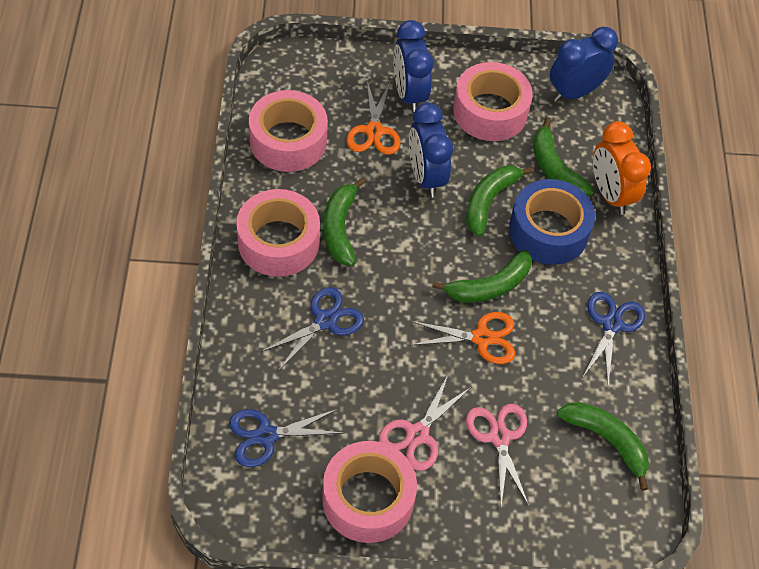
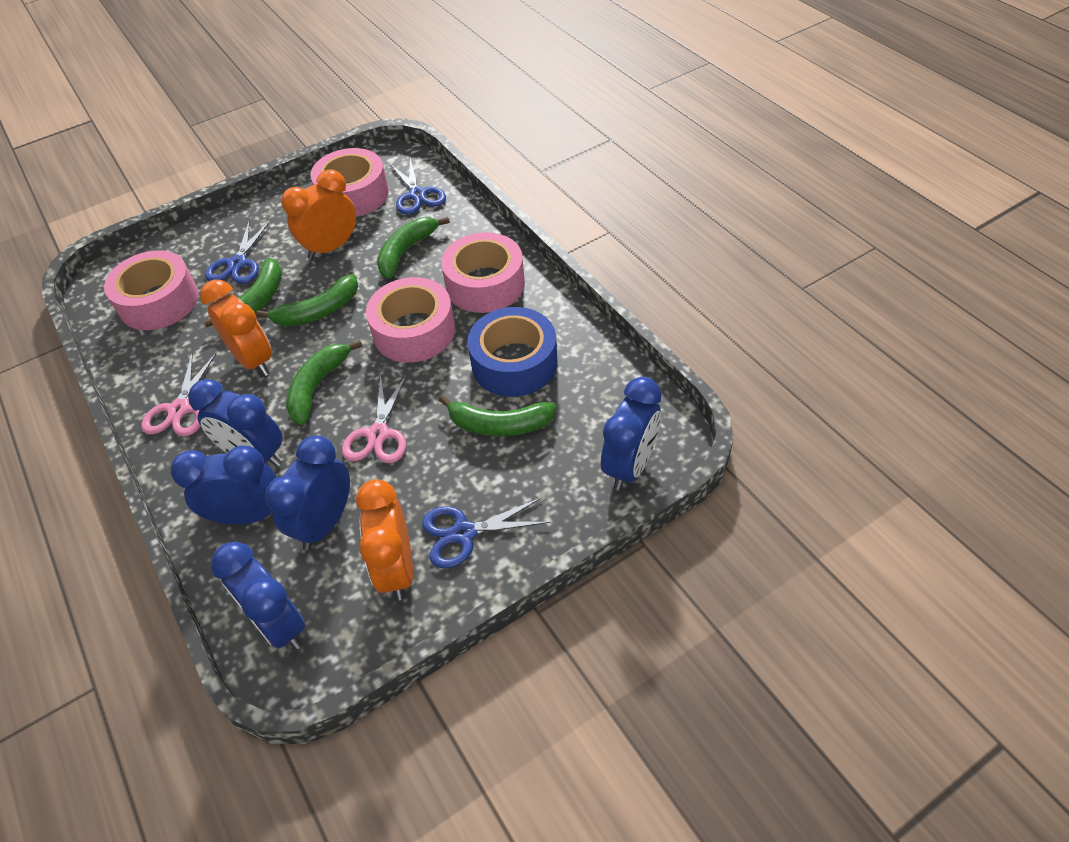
blue clock: [394,20,434,113] [409,102,453,198] [550,27,618,102] = 3 -> [171,446,277,525] [188,379,283,467] [211,542,306,650] [265,435,350,550] [601,377,662,491] = 5
orange clock: [593,121,651,215] = 1 -> [200,279,272,376] [281,169,356,260] [356,479,413,601] = 3
orange scissors: [346,81,400,155] [410,312,515,364] = 2 -> none = 0

